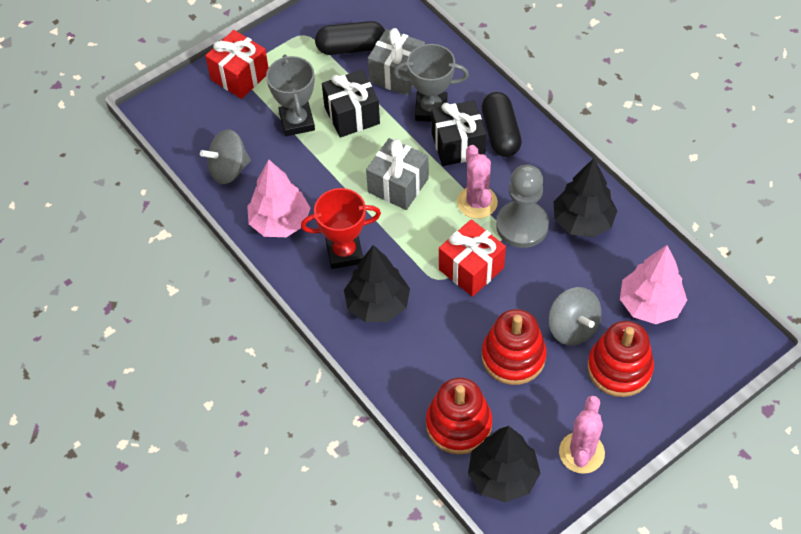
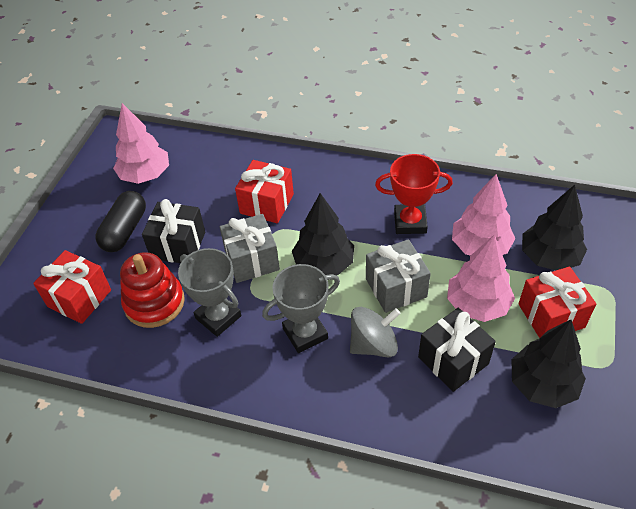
black capsule: [315,21,385,55] [482,92,522,157] = 2 -> [96,191,146,252] = 1
grey pawn: [496,165,549,248] = 1 -> none = 0
grey spinning top: [200,129,251,184] [548,287,602,346] = 2 -> [350,307,401,358] = 1
pink cactus: [457,145,498,219] [559,396,605,474] = 2 -> none = 0
pink tree: [247,159,310,237] [620,245,687,324] = 2 -> [113,103,169,184] [447,234,515,322] [452,174,516,256] = 3
red gift: [205,30,268,99] [439,219,506,297] = 2 -> [33,250,111,324] [235,160,294,223] [518,266,596,338] = 3
red stacking toy: [426,378,492,455] [482,309,547,385] [587,321,654,397] = 3 -> [120,252,185,328] = 1

